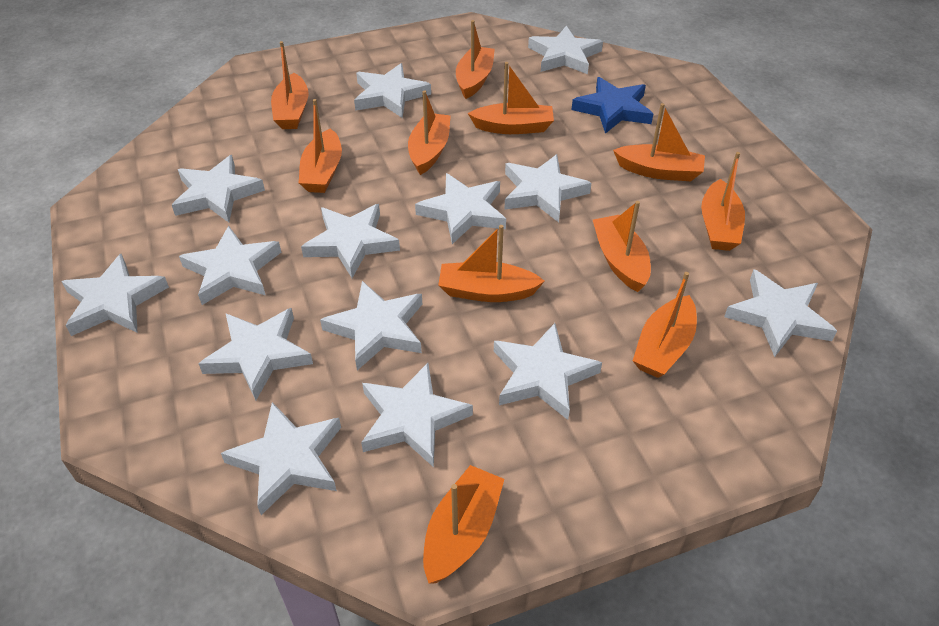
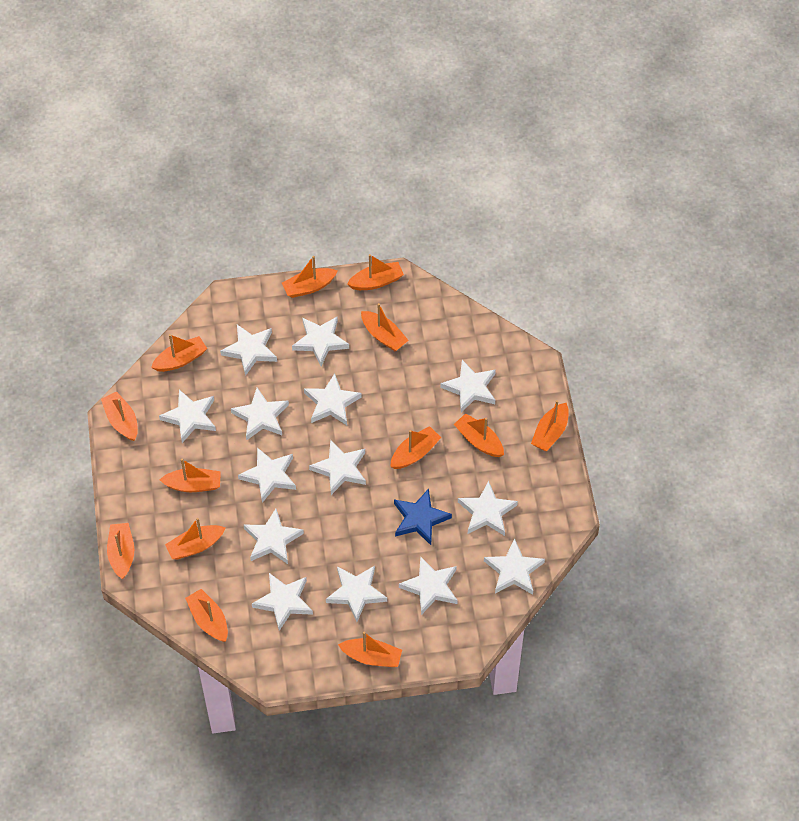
orange boat: [271,41,309,129] [299,99,342,193] [408,90,451,175] [423,465,504,584] [438,225,545,302] [456,20,495,99] [468,62,554,134] [593,201,651,292] [613,103,705,181] [633,272,697,378] [701,152,745,251] = 11 -> [101,391,138,441] [107,523,134,579] [151,334,207,372] [160,458,221,492] [165,518,226,559] [185,589,228,642] [282,256,337,298] [338,632,402,667] [347,254,404,290] [361,303,409,351] [390,426,441,469] [454,413,504,457] [531,400,569,451] = 13

